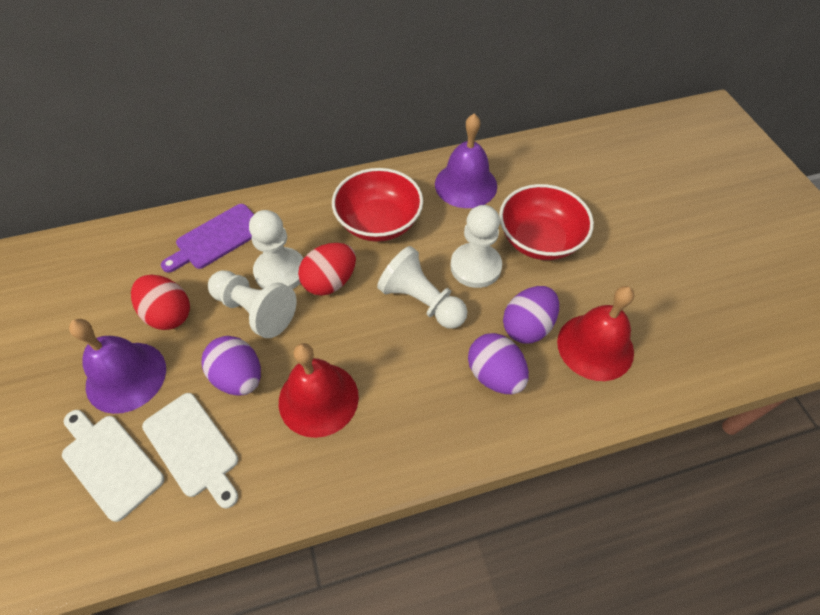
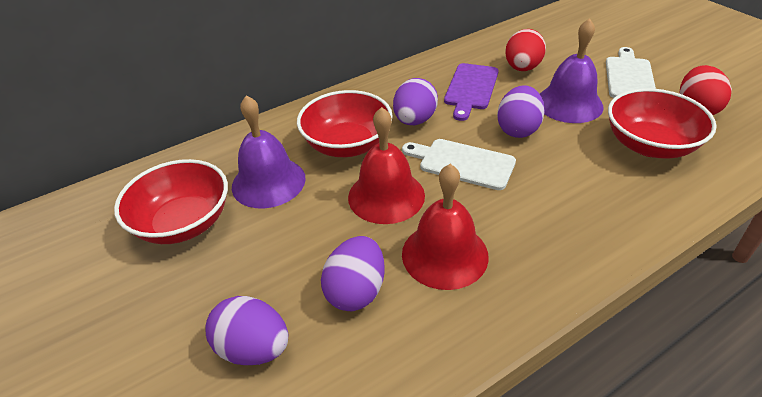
purple egg: [202,336,261,396] [468,333,529,394] [503,286,559,343] = 3 -> [205,296,288,365] [321,236,385,311] [393,78,438,125] [497,85,545,138] = 4
red bowl: [332,168,423,242] [499,184,594,260] = 2 -> [114,159,228,244] [297,90,393,157] [608,88,717,158] = 3
white pawn: [208,270,297,338] [249,210,304,289] [377,246,468,329] [450,205,502,288] = 4 -> none = 0

